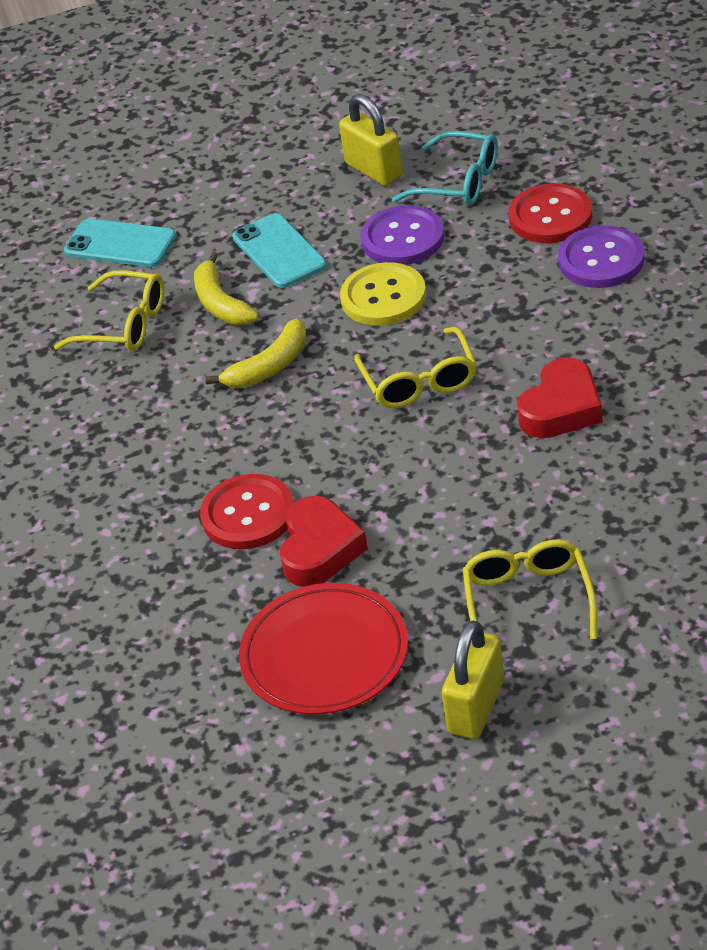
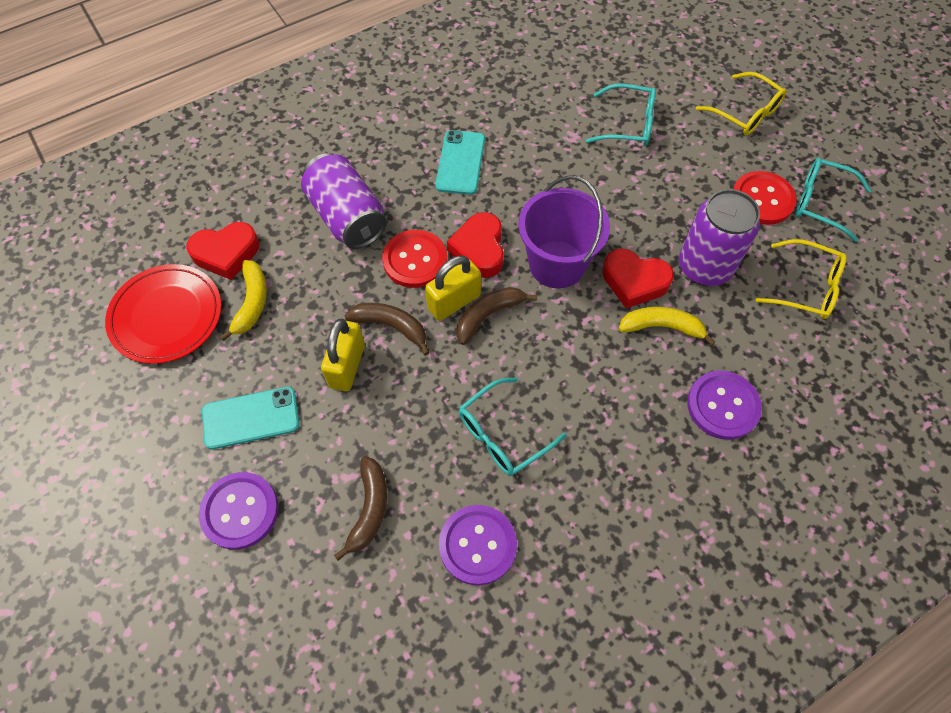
brown banana: none = 0 -> [334,456,387,561] [345,303,430,355] [457,287,537,345] = 3
purple bucket: none = 0 -> [518,175,610,288] = 1
purple button: [361,205,444,265] [558,226,645,288] = 2 -> [199,472,279,550] [439,505,517,586] [687,371,762,440] = 3
purple can: none = 0 -> [301,153,387,249] [679,189,760,286] = 2
red heart: [280,496,368,587] [517,357,603,438] = 2 -> [186,222,259,280] [447,212,504,278] [602,248,674,308] = 3
turquoise glasses: [392,131,498,206] = 1 -> [459,377,567,476] [586,84,656,146] [796,158,871,242] = 3
yellow button: [340,262,426,326] = 1 -> none = 0
yellow glasses: [54,270,164,351] [354,327,476,408] [463,539,597,639] = 3 -> [696,72,787,135] [756,239,847,319] = 2

